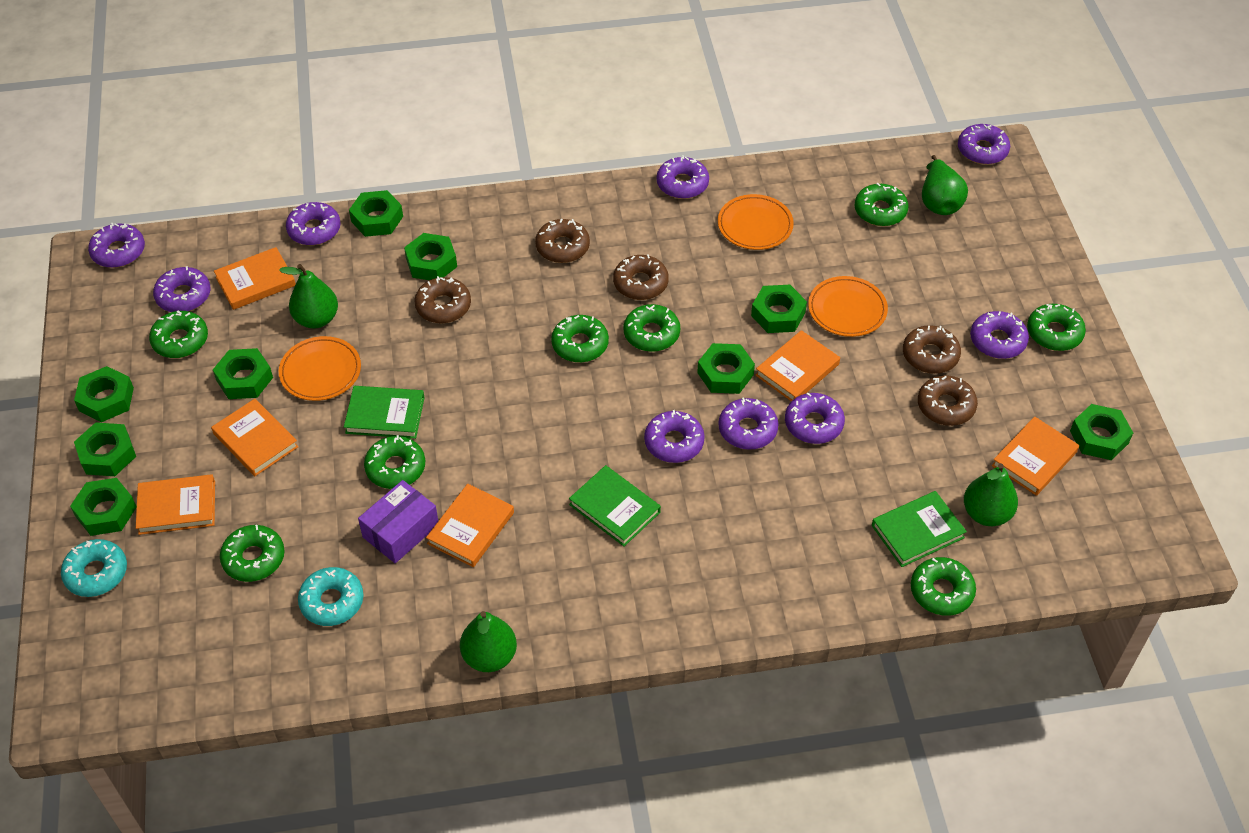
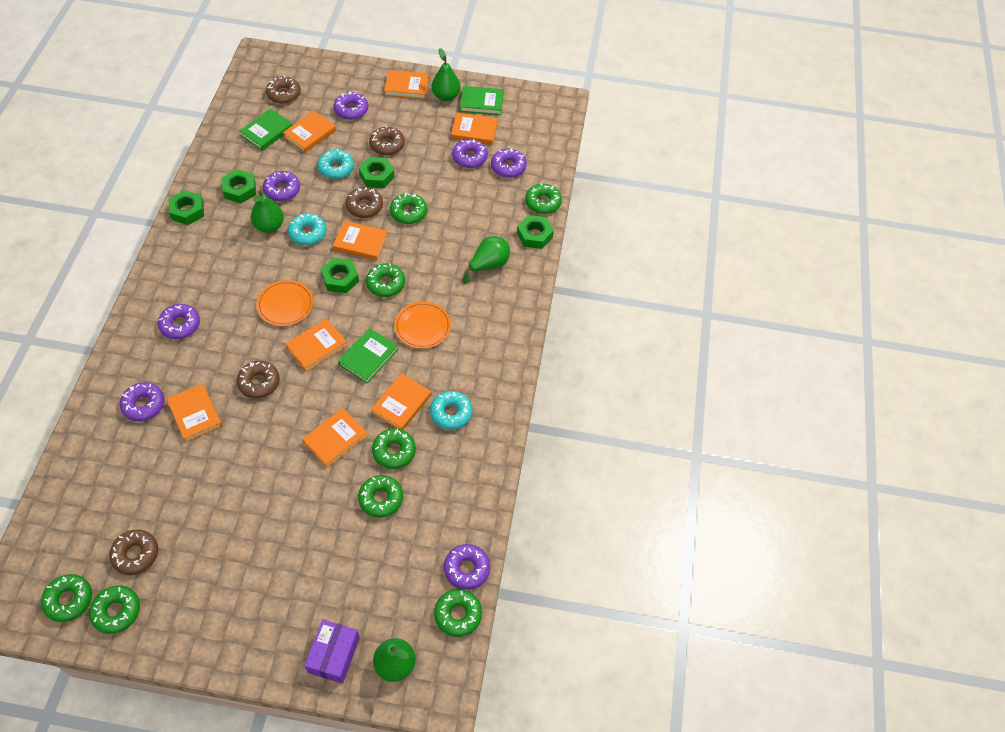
green nut: [70,478,137,536] [74,366,134,422] [74,422,136,476] [213,348,273,399] [349,190,403,237] [404,233,457,280] [697,343,755,394] [751,285,807,333] [1070,404,1133,460] = 9 -> [169,190,204,225] [222,169,256,203] [321,258,359,293] [359,157,395,188] [517,215,554,249] = 5
orange book: [136,474,215,535] [211,399,298,476] [214,247,296,310] [426,484,514,567] [756,330,840,402] [992,416,1079,496] = 6 -> [167,383,222,442] [283,111,336,153] [286,319,348,372] [302,408,368,468] [333,221,387,260] [371,373,431,430] [384,70,429,99] [451,113,498,145] = 8
orange plate: [279,336,361,401] [718,194,794,250] [808,276,888,337] = 3 -> [257,280,313,326] [394,302,451,349] = 2
purple donut: [88,223,145,268] [153,266,211,312] [286,202,341,245] [644,410,705,463] [657,155,709,199] [718,397,778,450] [785,392,845,444] [958,124,1010,164] [970,311,1029,359] = 9 -> [120,382,165,422] [158,304,200,339] [263,171,300,201] [334,92,368,120] [444,544,490,590] [452,139,488,168] [491,148,527,178] = 7
turquoise donut: [61,539,127,597] [298,567,363,626] = 2 -> [288,214,326,245] [318,149,354,179] [430,391,472,430] = 3

